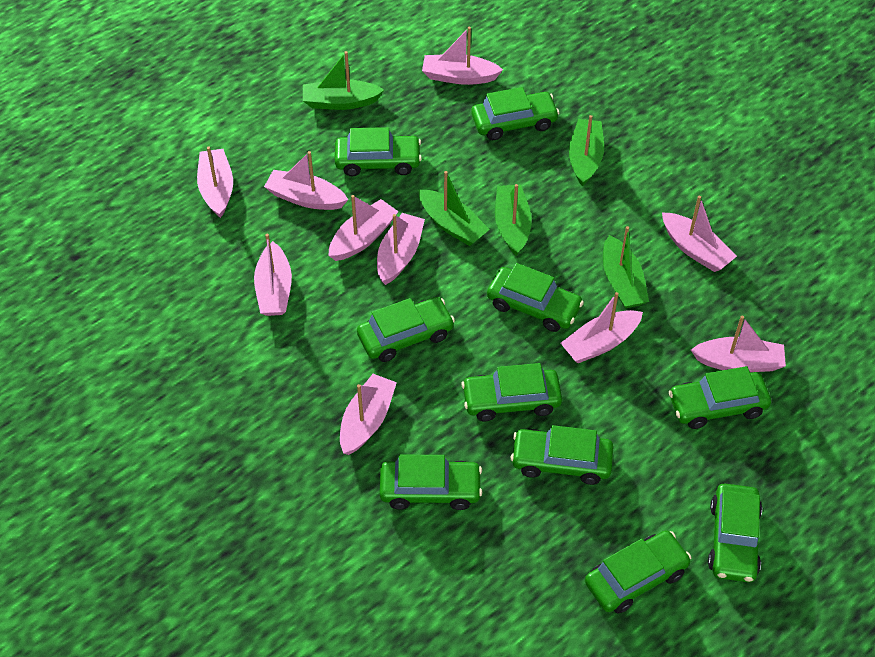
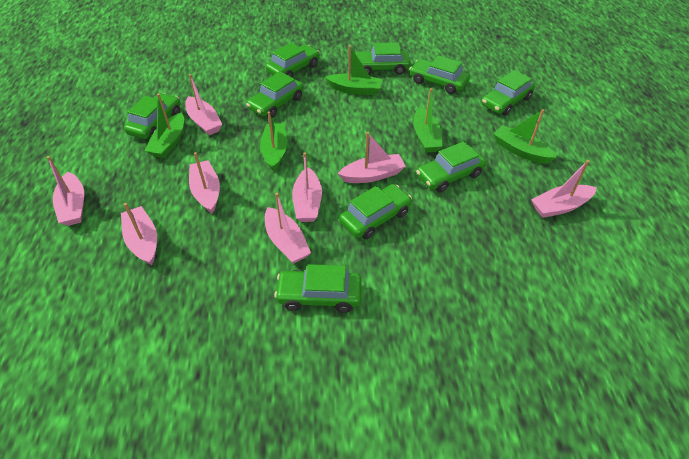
green car: [335,127,422,176] [357,297,455,362] [380,455,482,510] [461,363,562,421] [471,87,559,140] [487,263,584,332] [511,425,613,485] [585,530,692,614] [669,366,771,429] [708,483,762,582] = 10 -> [124,93,180,139] [246,71,304,118] [266,43,320,77] [274,264,361,313] [339,184,412,239] [355,43,411,75] [409,55,470,94] [416,141,486,193] [481,70,535,116] = 9
pink boat: [197,147,233,218] [254,234,292,316] [264,151,348,210] [328,195,399,261] [340,374,397,455] [377,213,425,285] [422,27,503,85] [561,292,643,363] [662,196,737,272] [691,316,786,372] = 10 -> [47,156,84,226] [121,203,157,265] [185,74,222,135] [189,152,220,214] [265,193,311,264] [292,152,322,222] [338,132,405,183] [531,160,597,218] = 8

